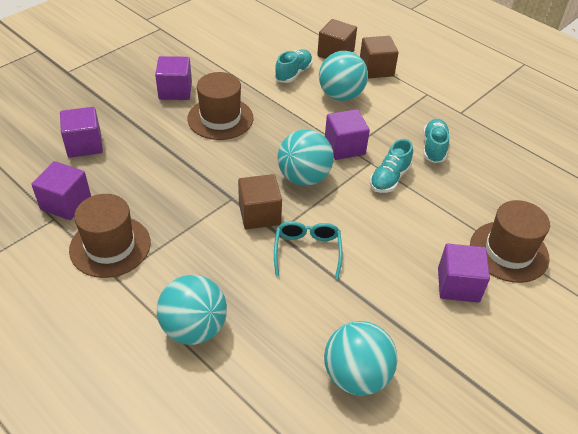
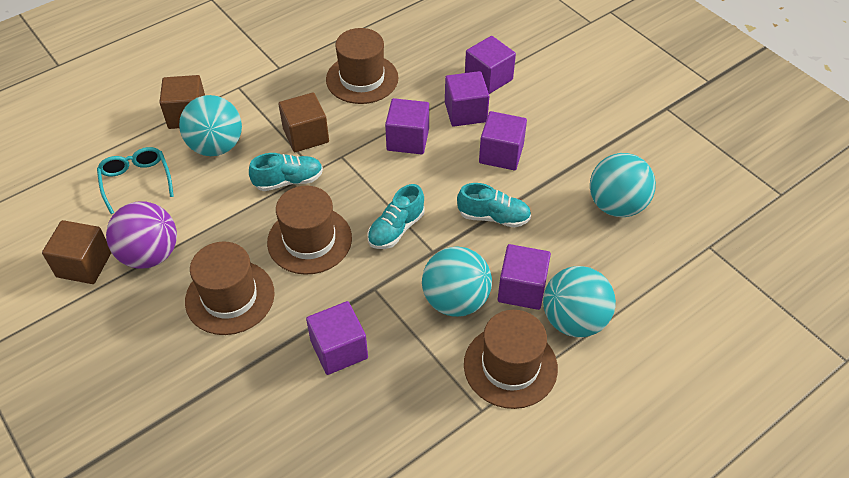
brown hat: [69,194,151,278] [187,72,253,140] [470,200,550,283] = 3 -> [185,242,275,335] [267,186,352,275] [326,28,399,104] [464,310,558,409] = 4
purple ball: none = 0 -> [106,201,177,269] = 1
purple cube: [31,161,91,220] [60,107,103,158] [155,56,192,100] [325,109,370,160] [438,244,490,303] = 5 -> [306,301,368,375] [385,98,429,154] [445,71,489,127] [465,36,516,94] [479,111,527,170] [498,244,551,310] = 6

